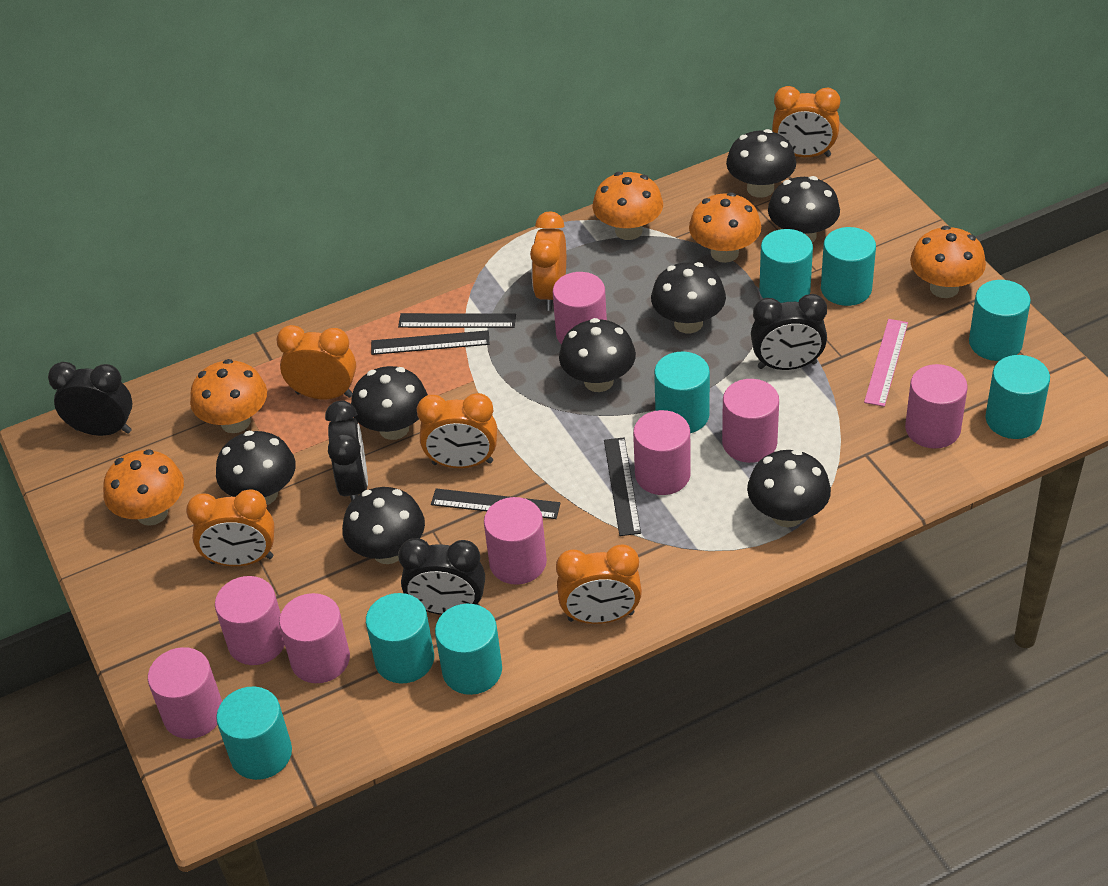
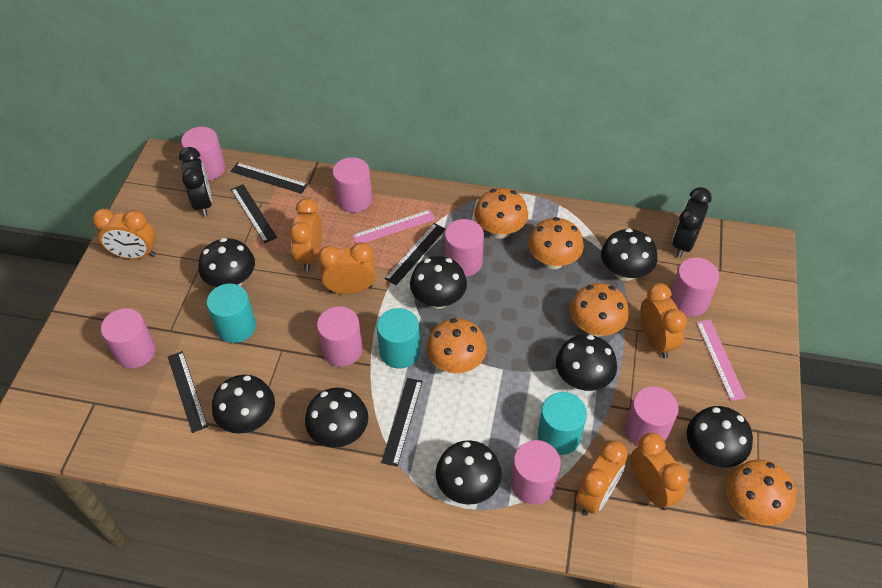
black clock: [48,362,132,436] [325,401,368,502] [398,538,485,615] [751,294,827,370] = 4 -> [179,147,212,217] [672,187,712,258] = 2
black ruler: [371,330,489,355] [398,313,516,328] [431,489,561,519] [604,437,641,536] = 4 -> [168,351,208,433] [231,162,308,194] [231,184,277,243] [381,378,422,467] [385,223,446,285] = 5
pink ruler: [864,319,908,407] = 1 -> [352,210,436,243] [696,319,746,401] = 2
turquoise cylinder: [216,687,292,780] [366,593,434,683] [435,604,502,695] [654,352,710,433] [759,229,813,303] [821,227,876,306] [969,280,1031,361] [986,355,1050,439] = 8 -> [206,283,256,343] [377,308,420,368] [538,392,587,455] = 3

